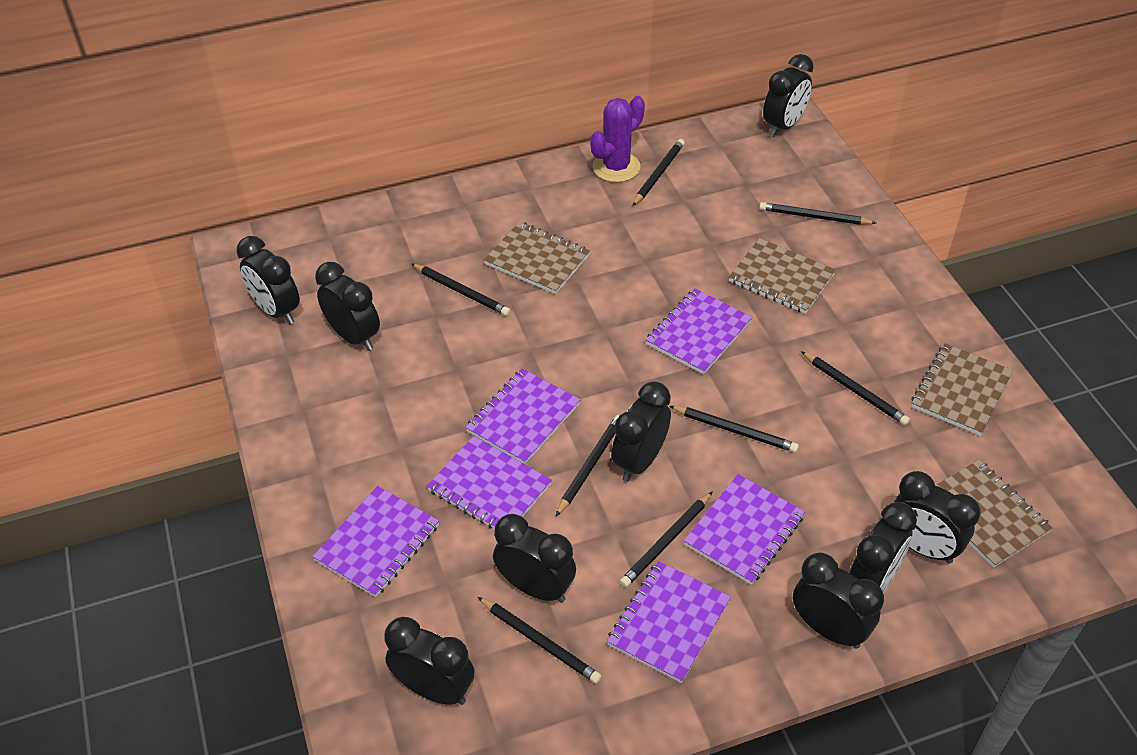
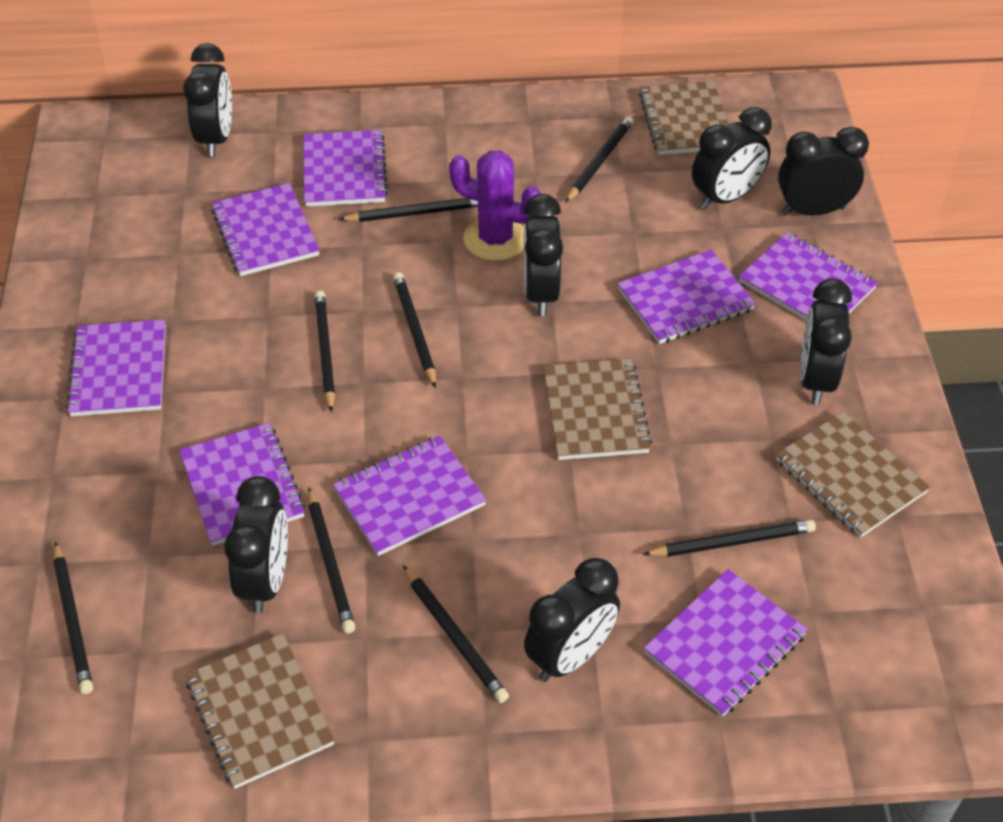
black clock: [236,236,300,324] [315,262,380,351] [384,617,474,705] [493,514,576,603] [611,381,671,482] [763,54,814,137] [793,553,884,649] [849,502,917,592] [894,471,981,564] = 9 -> [183,43,232,157] [224,476,288,613] [524,194,563,316] [524,558,620,682] [692,107,772,210] [778,127,869,215] [800,279,852,405] = 7
purple notebook: [312,486,439,597] [427,436,552,529] [465,368,581,464] [607,561,731,683] [645,288,753,374] [684,474,805,585] = 6 -> [66,319,166,417] [179,423,305,546] [211,183,320,276] [303,130,388,207] [333,436,486,556] [617,250,756,344] [643,569,808,717] [739,232,878,320] = 8

